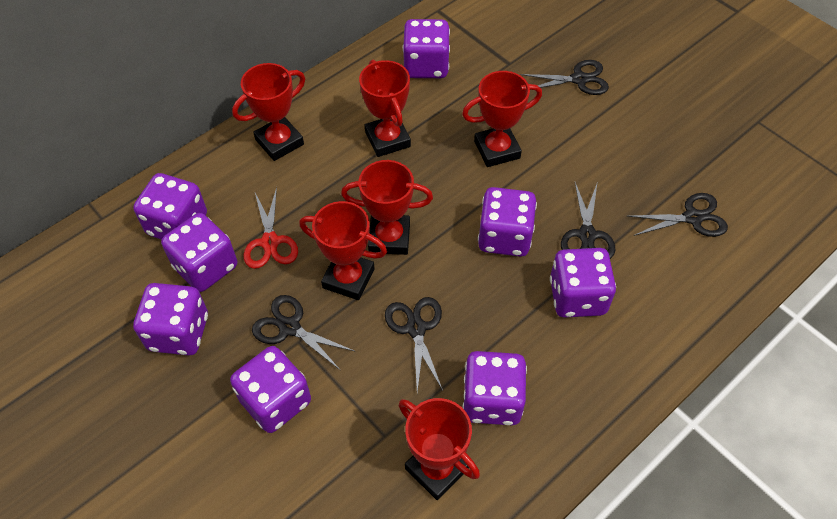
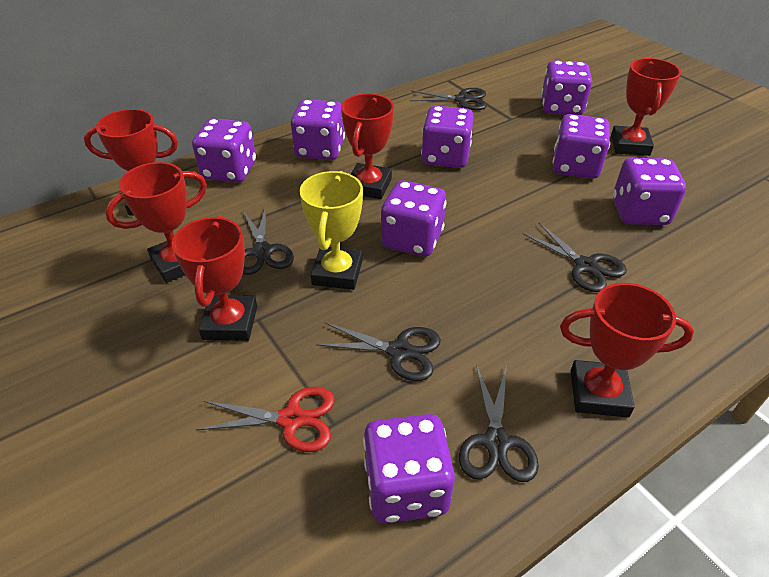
yellow trophy: none = 0 -> [299,171,363,290] = 1

